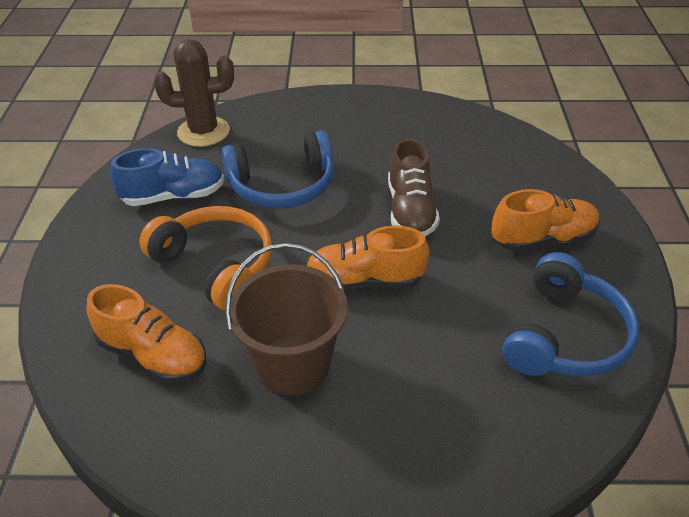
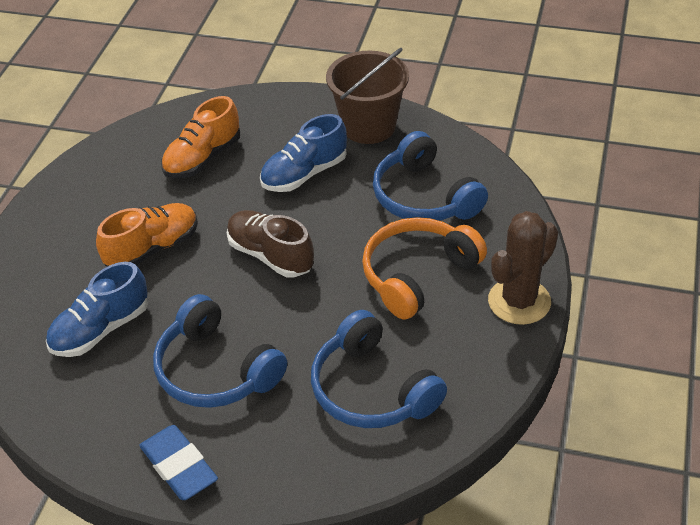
blue eraser: none = 0 -> [139,425,218,500] = 1
blue headphones: [221,130,334,208] [502,252,639,377] = 2 -> [153,294,287,408] [311,310,447,428] [373,131,488,221] = 3
blue shoe: [110,148,224,206] = 1 -> [46,262,148,357] [260,114,347,192] = 2
orange shoe: [87,284,206,383] [306,226,429,290] [491,189,600,252] = 3 -> [96,203,198,267] [161,96,240,178] = 2

